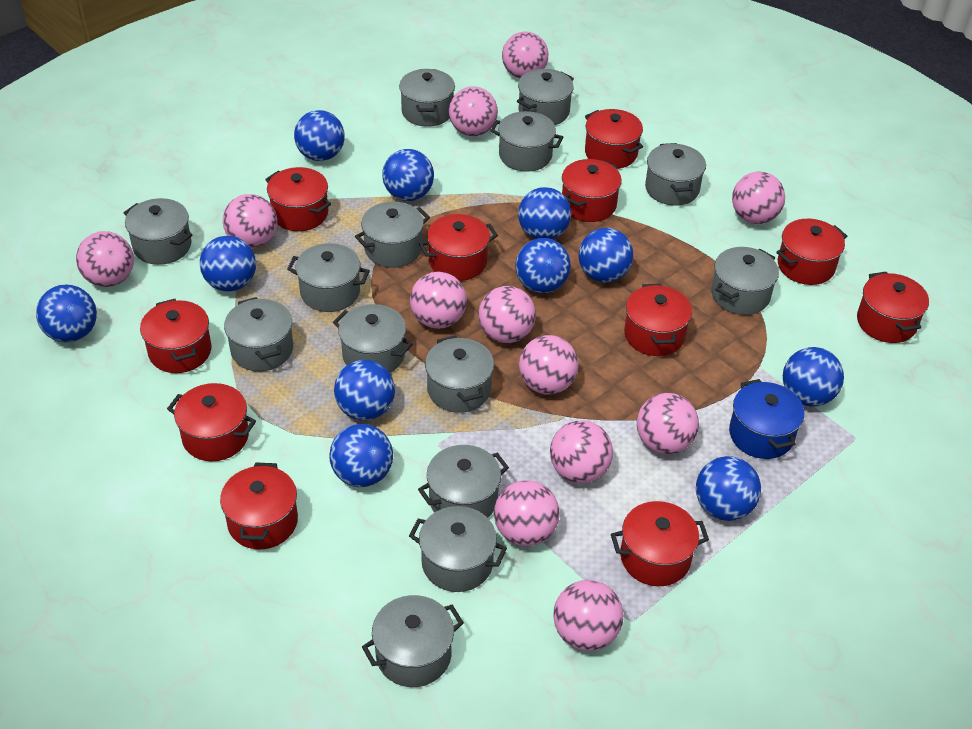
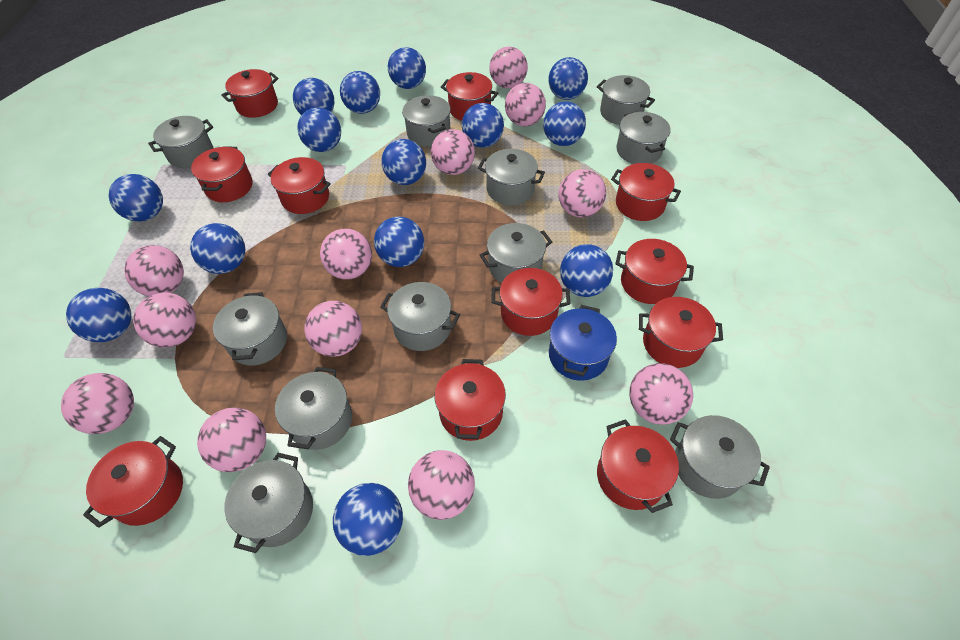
blue ball: [36,285,97,343] [200,236,256,291] [294,110,345,161] [329,424,393,487] [334,360,395,421] [382,149,434,201] [515,238,571,293] [518,187,571,239] [578,228,633,283] [696,456,761,521] [783,347,844,407] = 11 -> [66,288,131,342] [109,174,163,222] [190,223,246,274] [293,78,335,115] [297,108,341,152] [333,483,403,556] [340,71,380,114] [374,216,424,267] [381,139,426,185] [388,47,426,89] [462,103,504,148] [543,101,586,146] [548,57,588,100] [560,244,613,297] = 14
grey pot: [124,198,192,265] [224,297,293,371] [287,243,370,312] [333,304,413,373] [355,202,430,268] [362,595,464,687] [399,69,455,127] [409,506,507,592] [418,445,509,518] [425,336,494,413] [490,111,564,172] [517,69,574,125] [645,143,706,206] [711,247,779,315] = 14 -> [148,116,213,168] [213,292,287,365] [224,453,313,553] [275,367,352,450] [380,282,460,351] [402,95,451,147] [478,149,545,205] [480,223,552,283] [597,75,655,125] [616,112,670,164] [670,415,770,499] = 11

